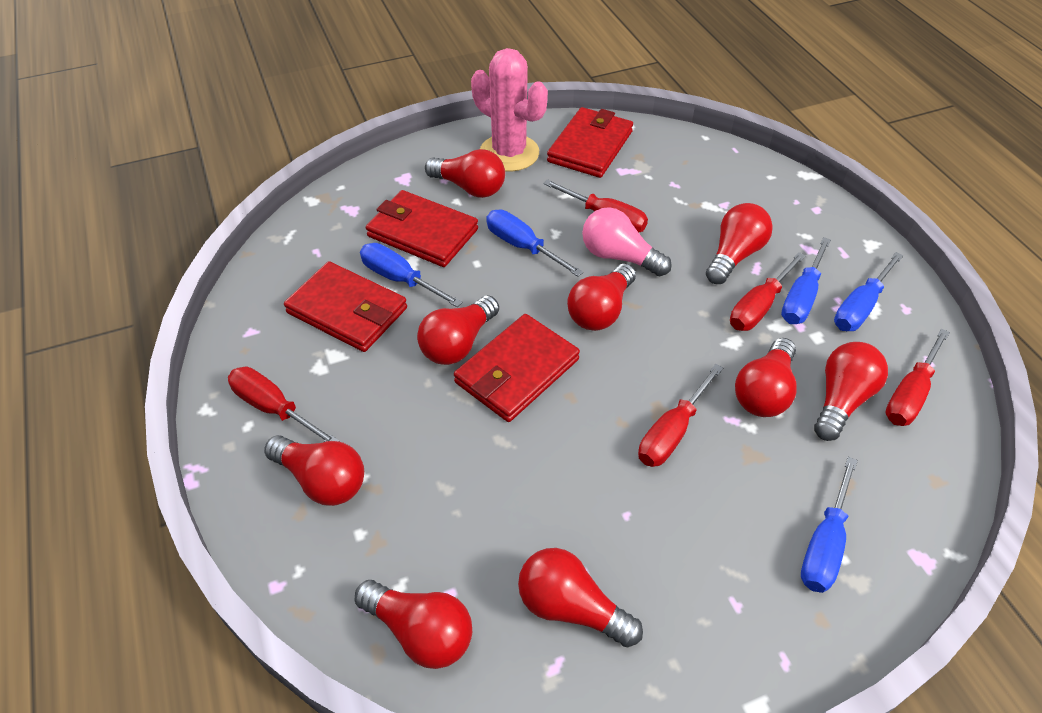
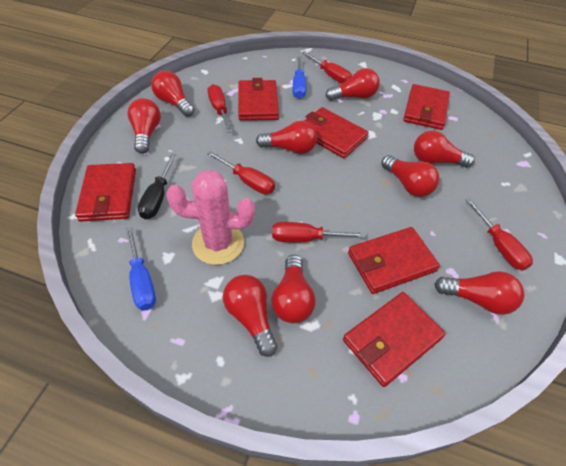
black screwdriver: none = 0 -> [138,154,176,219] = 1
blue screwdriver: [360,243,463,307] [486,210,583,277] [781,237,831,324] [801,457,858,593] [834,252,903,331] = 5 -> [126,227,156,310] [293,56,307,99] = 2
pink light bulb: [582,207,672,276] = 1 -> none = 0
red wallet: [284,261,407,352] [366,190,478,267] [454,314,580,422] [547,107,633,178] = 4 -> [75,163,136,222] [238,78,279,121] [304,107,369,158] [343,292,445,387] [348,227,440,294] [403,84,450,130] = 6

